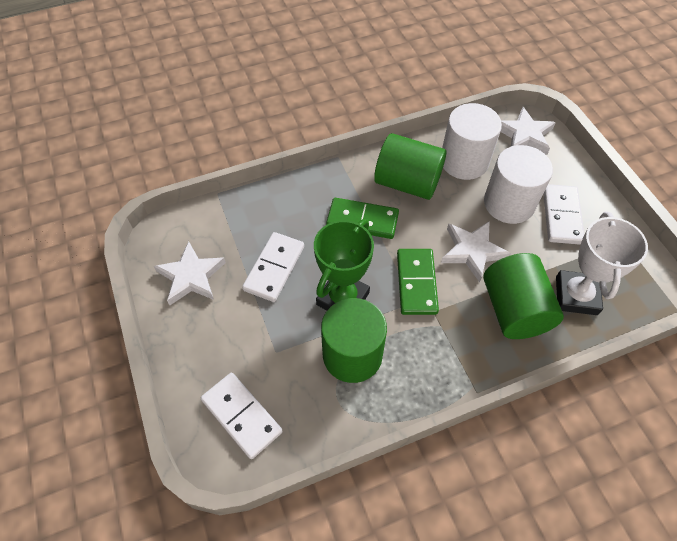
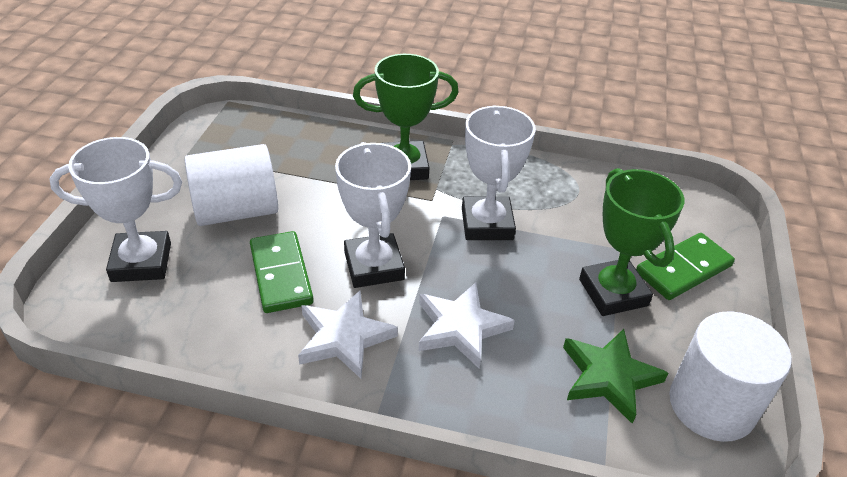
green cylinder: [321,298,387,383] [374,133,446,200] [484,253,564,339] = 3 -> none = 0
green star: none = 0 -> [563,329,668,424] = 1
green trophy: [314,219,374,310] = 1 -> [353,54,459,180] [579,168,685,316] = 2
white domino: [201,373,283,459] [242,232,304,302] [544,184,584,245] = 3 -> none = 0
white star: [154,241,226,305] [441,221,511,282] [501,107,556,155] = 3 -> [298,291,398,378] [419,283,515,369] = 2
white trophy: [556,212,648,315] = 1 -> [50,137,182,282] [335,142,411,288] [462,105,536,240] = 3

